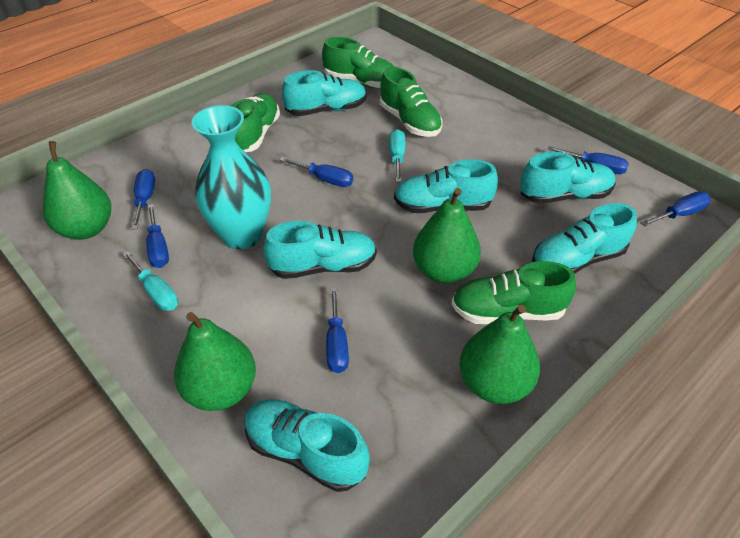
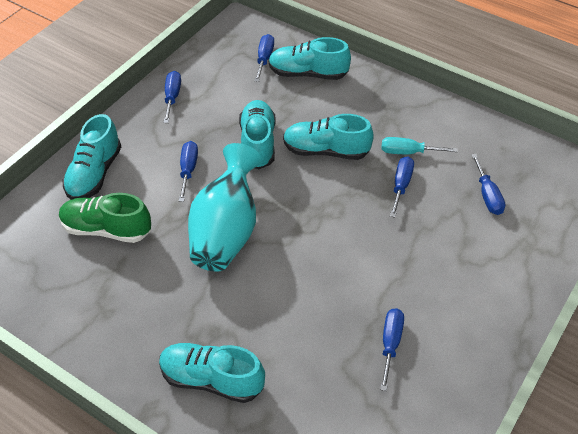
green pear: [43,141,111,240] [174,312,256,411] [413,188,481,283] [459,305,540,404] = 4 -> none = 0
green shoe: [231,93,280,152] [322,37,394,88] [380,67,443,137] [452,261,576,324] = 4 -> [59,193,151,243] = 1
turquoise screwdriver: [123,251,178,311] [389,129,405,182] = 2 -> [381,137,458,154] = 1
turquoise shoe: [245,399,370,492] [263,221,377,279] [282,70,367,116] [394,159,498,213] [520,152,615,204] [532,203,637,273] = 6 -> [63,114,121,199] [159,343,265,403] [239,100,276,169] [269,37,351,80] [283,114,374,160] = 5

